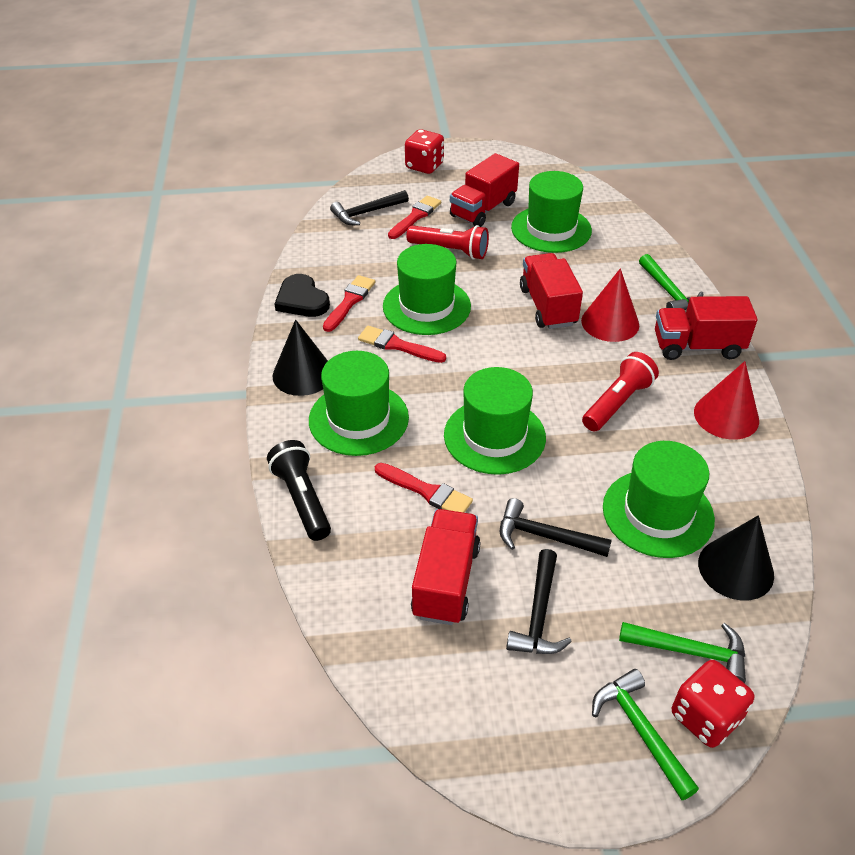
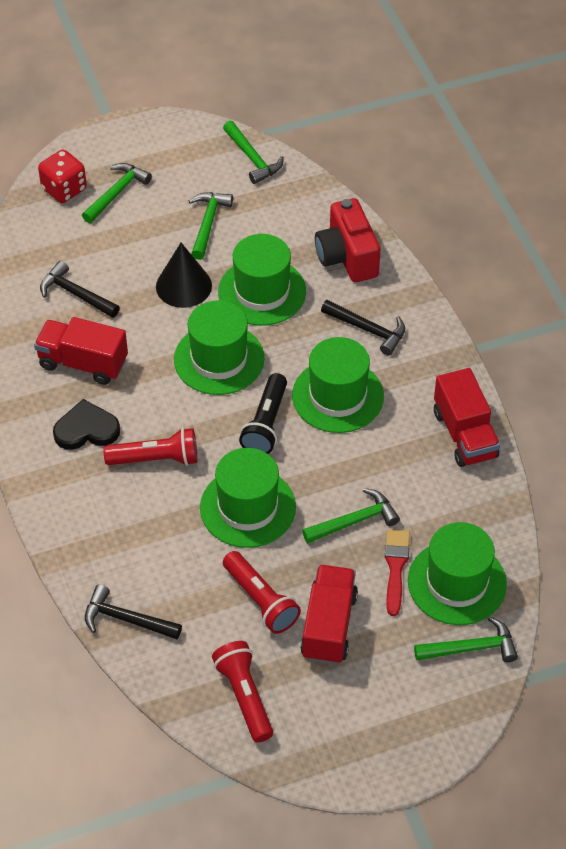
black cone: [273,320,328,396] [698,515,774,600] = 2 -> [156,243,212,308] = 1
green hammer: [592,669,699,800] [619,622,746,683] [639,254,703,310] = 3 -> [82,163,152,223] [189,192,233,260] [223,121,284,184] [302,488,400,543] [414,616,518,662] = 5
red brush: [323,275,375,332] [358,326,446,363] [375,463,473,513] [388,196,441,239] = 4 -> [385,529,410,616] = 1
red camera: none = 0 -> [315,198,380,282] = 1
red cone: [581,268,639,342] [694,361,759,440] = 2 -> none = 0
red dice: [405,129,444,174] [672,660,754,748] = 2 -> [38,150,87,203] = 1
red flashlight: [406,225,489,259] [582,352,659,432] = 2 -> [104,428,197,466] [212,641,273,743] [223,551,301,634] = 3
red truck: [411,509,481,625] [450,153,519,227] [520,253,583,329] [655,296,757,360] = 4 -> [34,317,128,385] [300,565,358,664] [434,368,500,467] = 3

